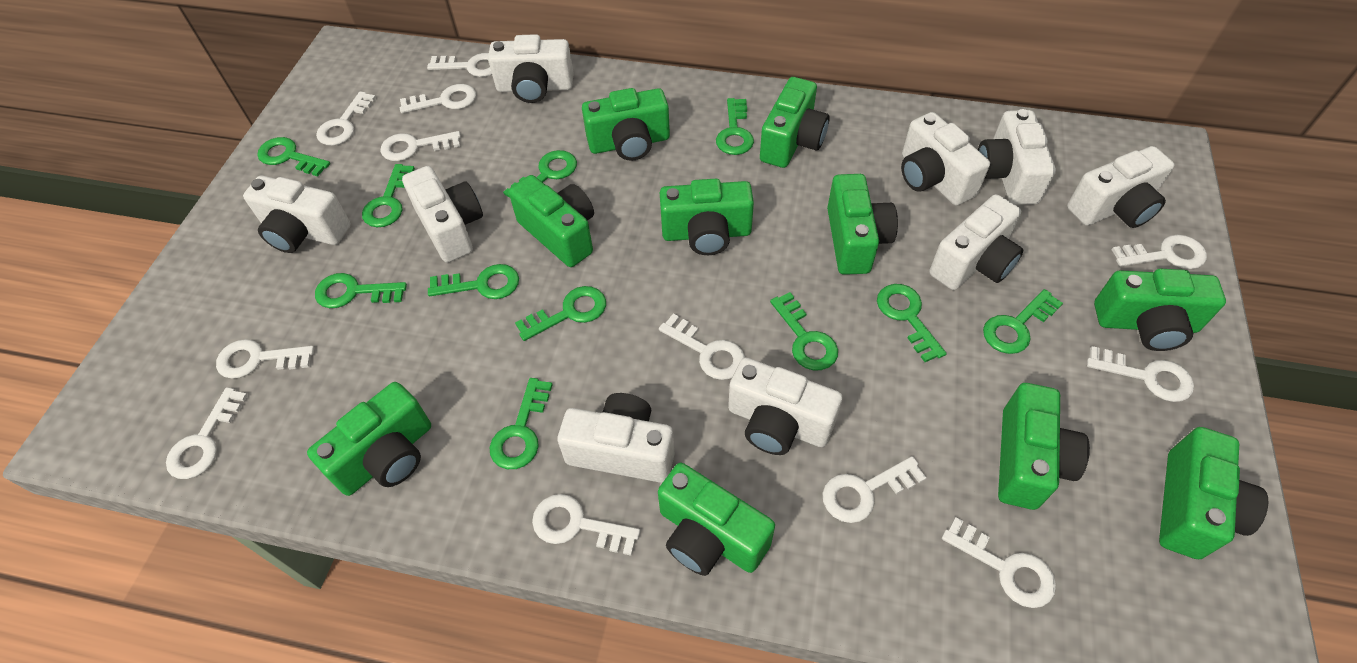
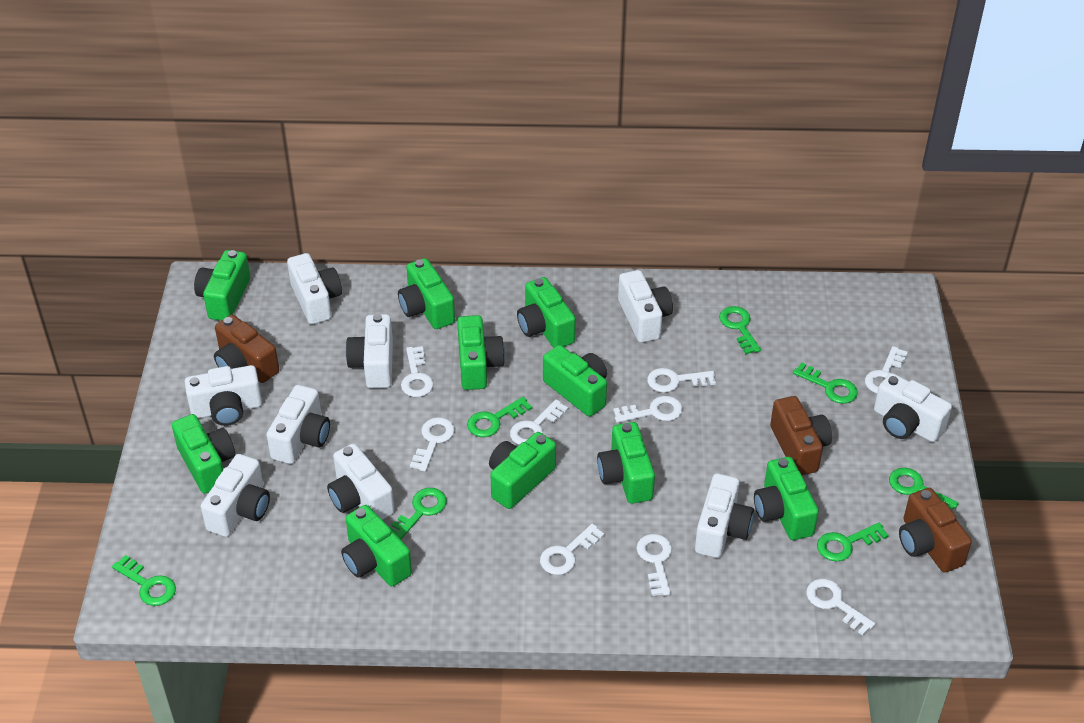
brown camera: none = 0 -> [214,314,279,383] [770,396,832,475] [899,488,972,573] = 3
green key: [257,137,330,176] [315,273,407,308] [362,164,415,227] [428,264,519,299] [490,378,553,469] [503,150,577,198] [515,286,606,341] [716,98,754,155] [770,292,838,370] [877,284,947,362] [983,289,1063,354] = 11 -> [112,555,176,606] [389,488,447,540] [467,397,532,437] [719,306,761,354] [793,363,858,404] [817,523,889,562] [889,468,959,510] = 7
white key: [166,387,248,479] [216,339,314,379] [316,91,376,146] [380,131,461,161] [400,84,476,113] [427,53,492,77] [532,494,640,556] [659,314,745,380] [822,456,926,523] [942,517,1056,608] [1087,346,1194,402] [1112,235,1207,269] = 12 -> [401,346,434,397] [410,417,455,472] [510,400,568,445] [540,524,605,575] [613,396,683,423] [636,534,672,596] [647,368,716,393] [806,579,875,636] [865,346,908,394] = 9

